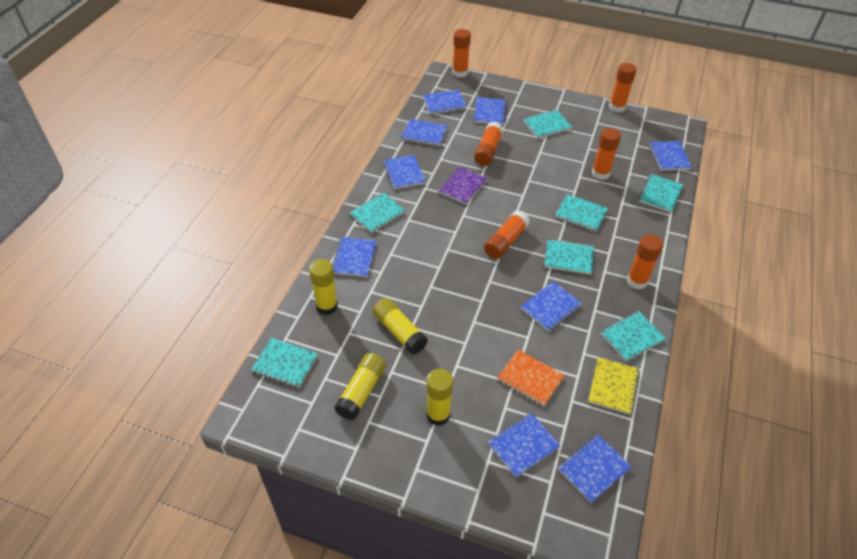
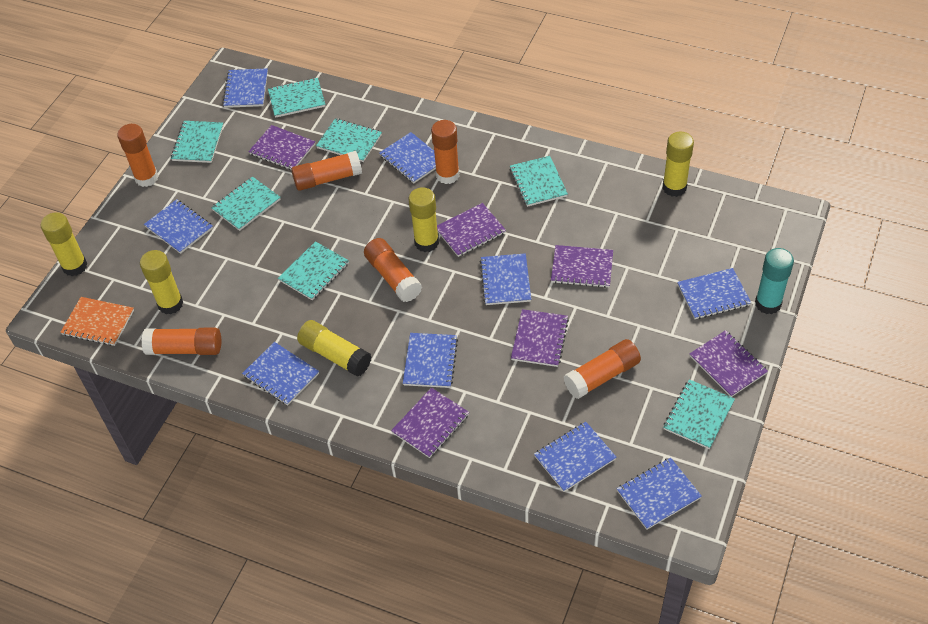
purple notebook: [437,166,487,205] = 1 -> [248,125,315,170] [391,388,469,458] [437,203,506,257] [511,309,569,367] [551,245,613,288] [689,330,768,397] = 6
turquoise glue stick: none = 0 -> [755,248,794,314] = 1
yellow glue stick: [309,259,338,315] [334,353,386,420] [373,298,428,355] [426,369,454,426] = 4 -> [41,212,87,276] [140,250,183,314] [297,320,371,377] [409,187,439,252] [663,132,694,197] = 5
yellow notebook: [588,357,640,415] = 1 -> none = 0

